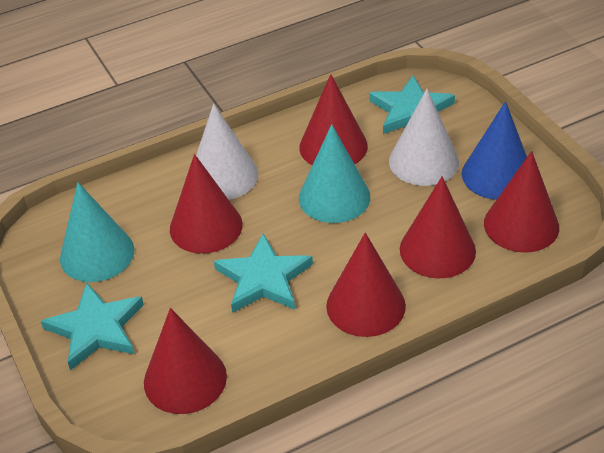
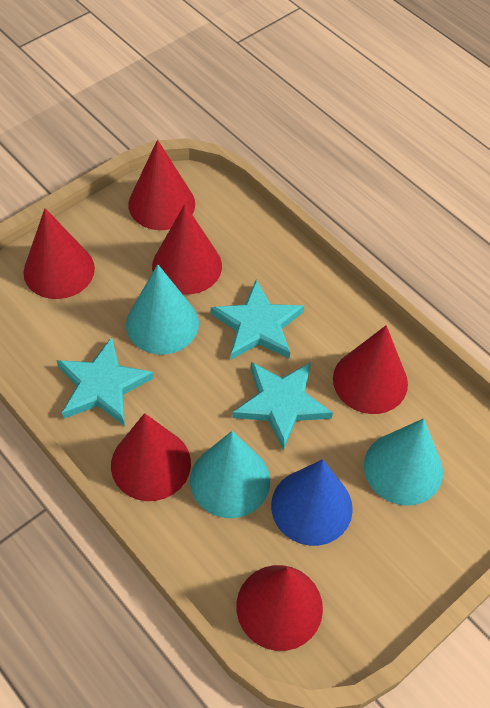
turquoise cone: [60,182,134,282] [299,124,370,223] = 2 -> [126,264,199,355] [190,431,270,518] [364,418,443,506] = 3
white cone: [196,104,258,200] [389,89,459,186] = 2 -> none = 0

